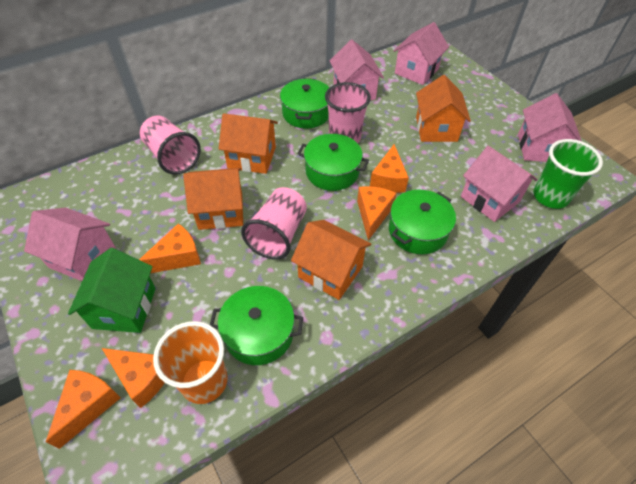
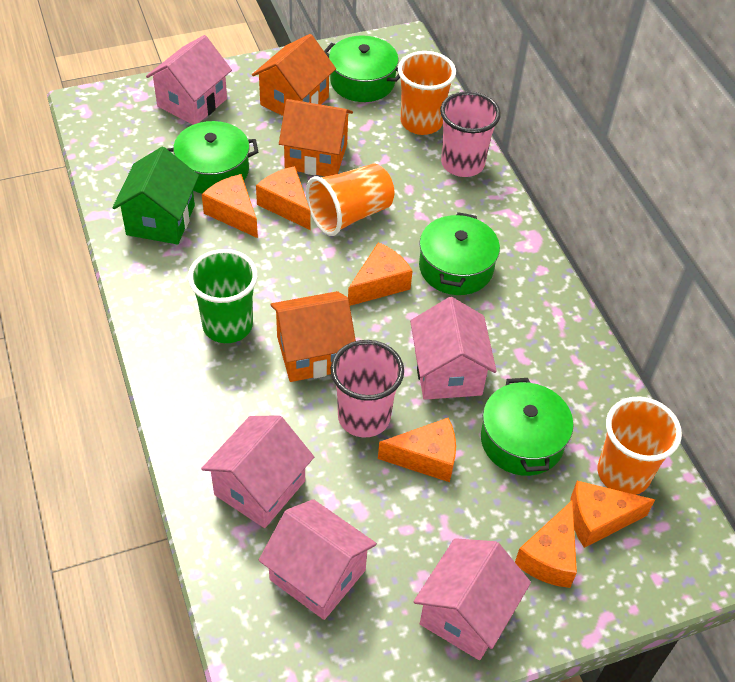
orange cheese: [46,370,121,449] [102,348,165,408] [139,224,201,273] [357,186,397,240] [370,144,409,193] = 5 -> [202,174,258,238] [256,166,310,230] [348,242,412,306] [378,418,456,482] [515,500,577,588] [570,481,655,548] = 6
orange cup: [153,321,228,404] = 1 -> [306,164,394,236] [398,51,456,135] [597,397,682,495] = 3
orange house: [183,168,243,230] [219,113,278,174] [291,220,372,300] [416,75,471,142] = 4 -> [252,34,336,116] [270,291,356,382] [279,99,353,176] = 3
pink cup: [140,116,201,175] [241,187,307,259] [325,82,371,143] = 3 -> [331,340,404,438] [440,91,501,177] = 2

